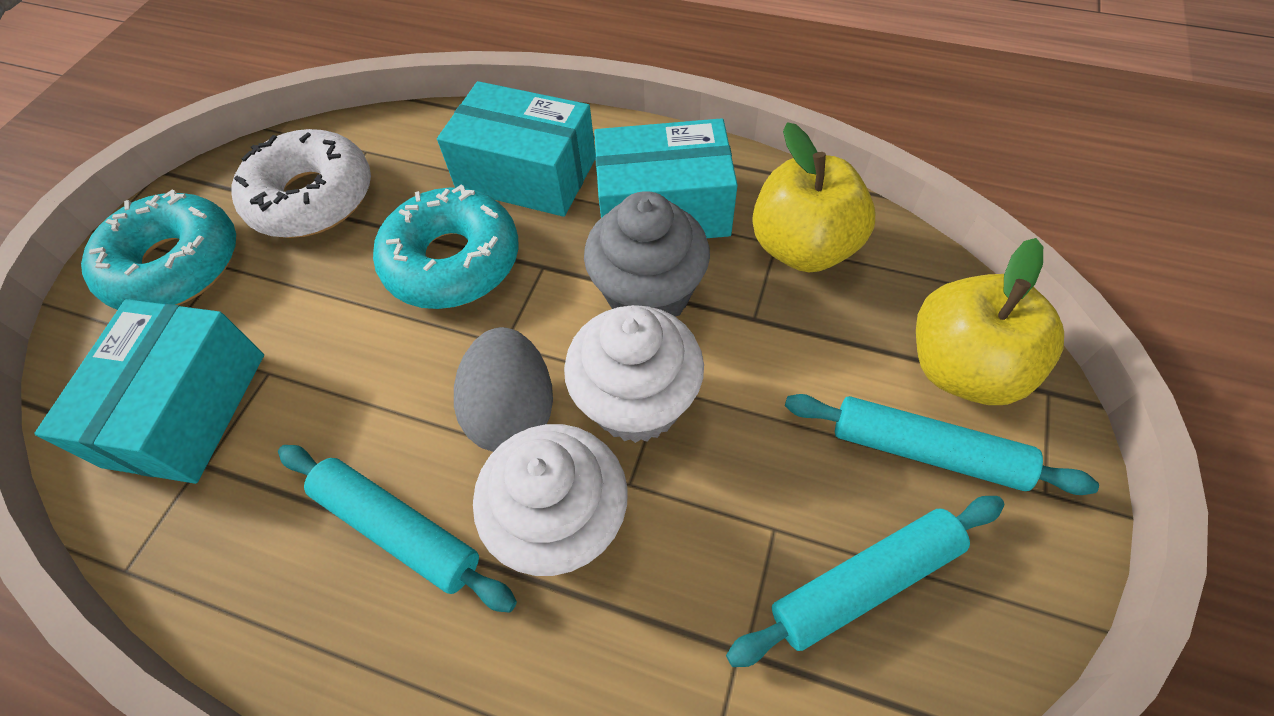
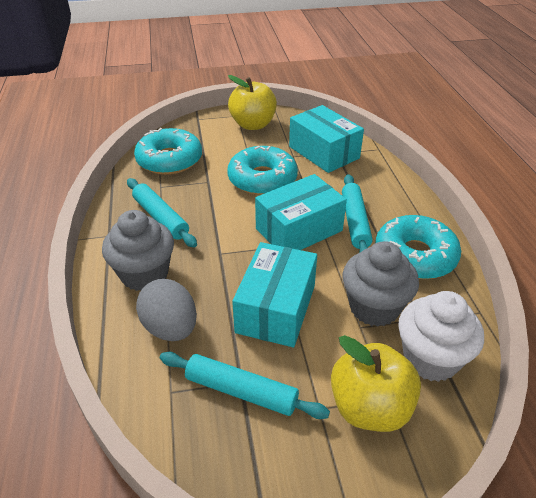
grey cupcake: [584,191,710,317] = 1 -> [102,210,174,291] [342,241,419,327] = 2
turquoise donut: [81,189,236,310] [373,184,519,309] = 2 -> [134,128,202,175] [227,146,298,195] [375,215,461,279] = 3
white cupcake: [473,424,628,576] [564,305,704,443] = 2 -> [398,291,484,382] = 1
white donut: [232,129,371,238] = 1 -> none = 0

